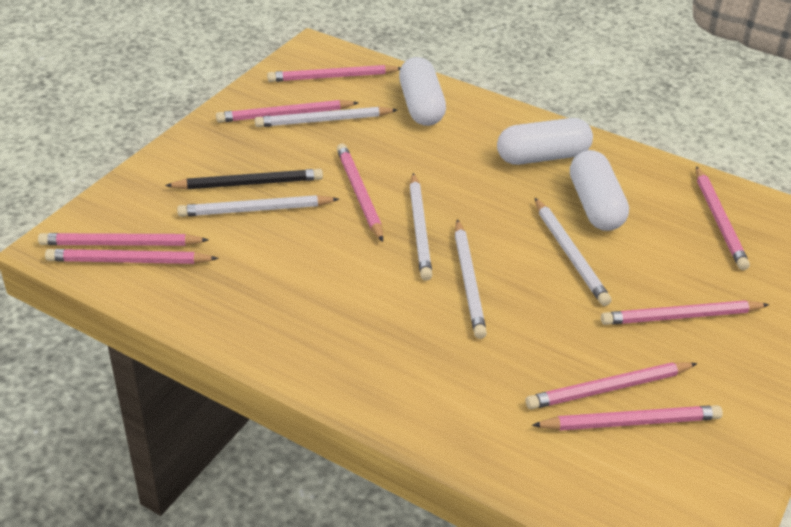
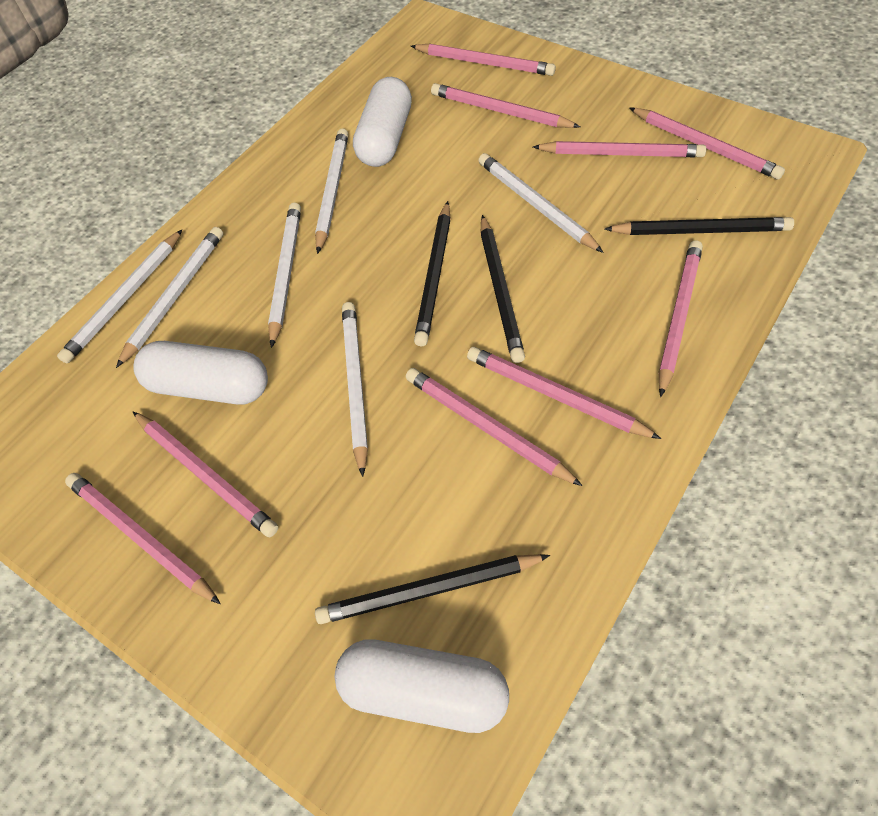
black pencil: [165,169,323,189] = 1 -> [315,554,550,624] [414,201,451,346] [480,215,525,363] [605,217,794,235] = 4
white pencil: [177,195,339,217] [255,107,397,127] [410,173,432,281] [455,219,487,339] [535,198,612,306] = 5 -> [57,230,182,364] [116,227,223,368] [268,203,301,348] [315,128,348,254] [342,302,368,477] [478,153,604,253] = 6

